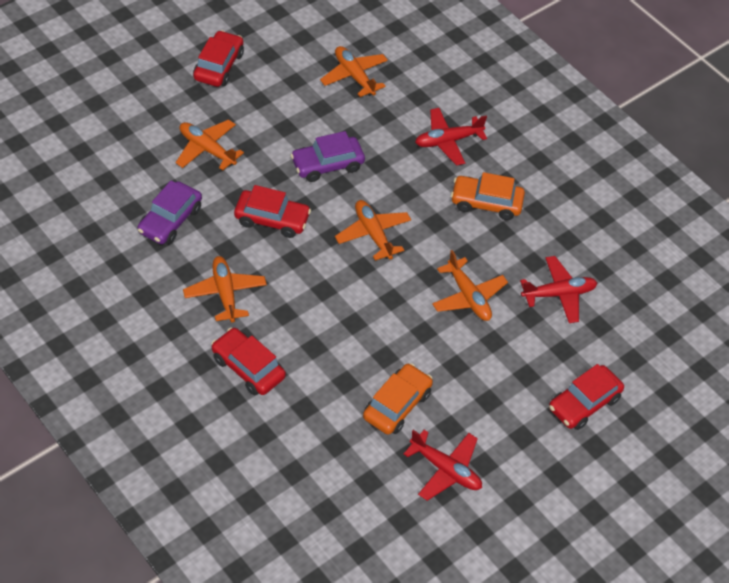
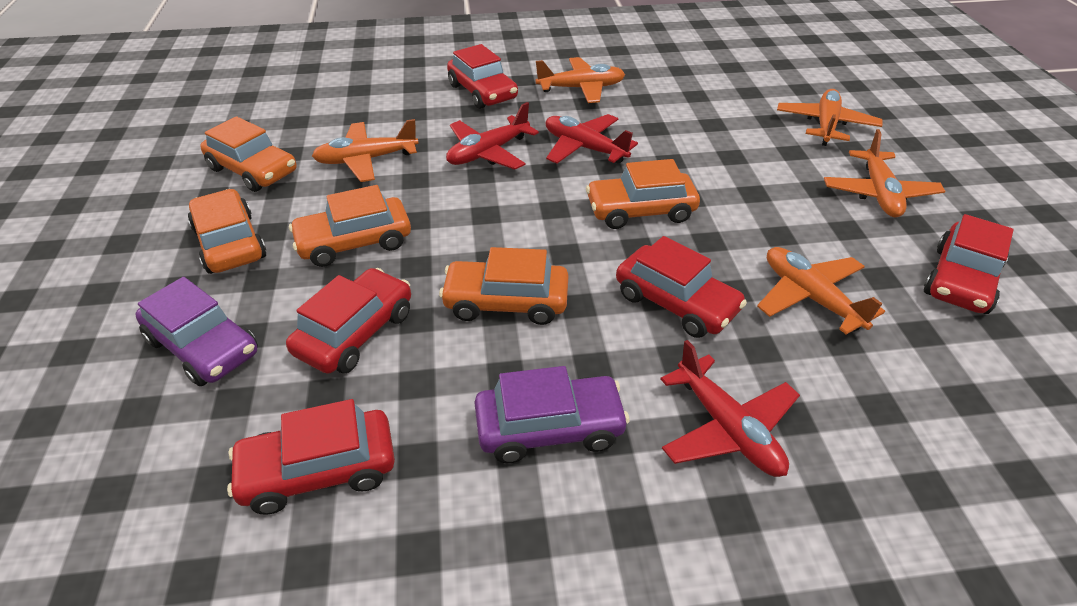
orange car: [363,363,433,435] [451,172,525,220] = 2 -> [188,189,266,274] [200,116,296,192] [289,185,411,267] [439,247,569,325] [586,159,700,229] = 5
red car: [193,30,244,87] [211,328,286,396] [234,185,311,238] [549,364,624,430] = 4 -> [227,399,395,515] [286,268,411,374] [447,44,518,109] [616,236,747,338] [924,214,1014,314] = 5

